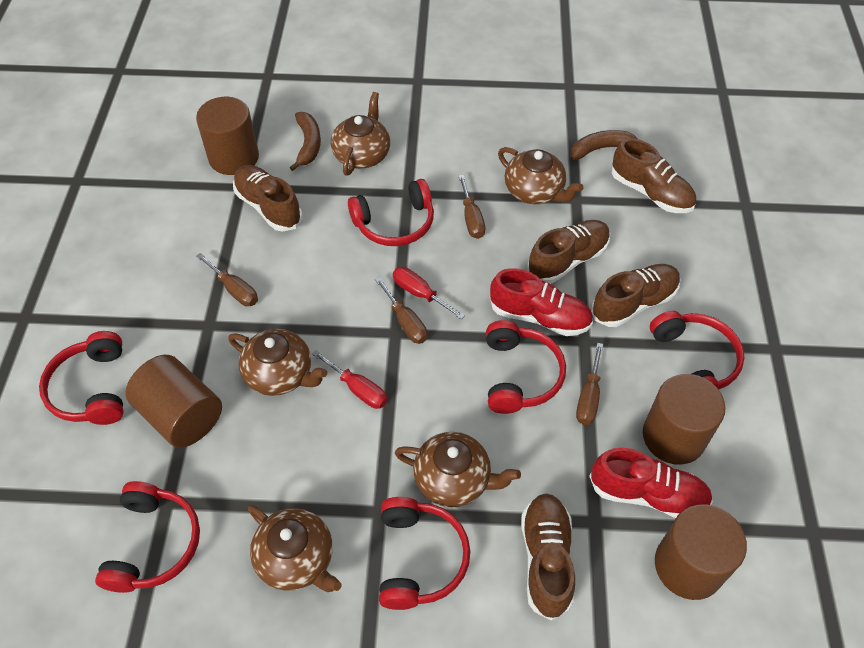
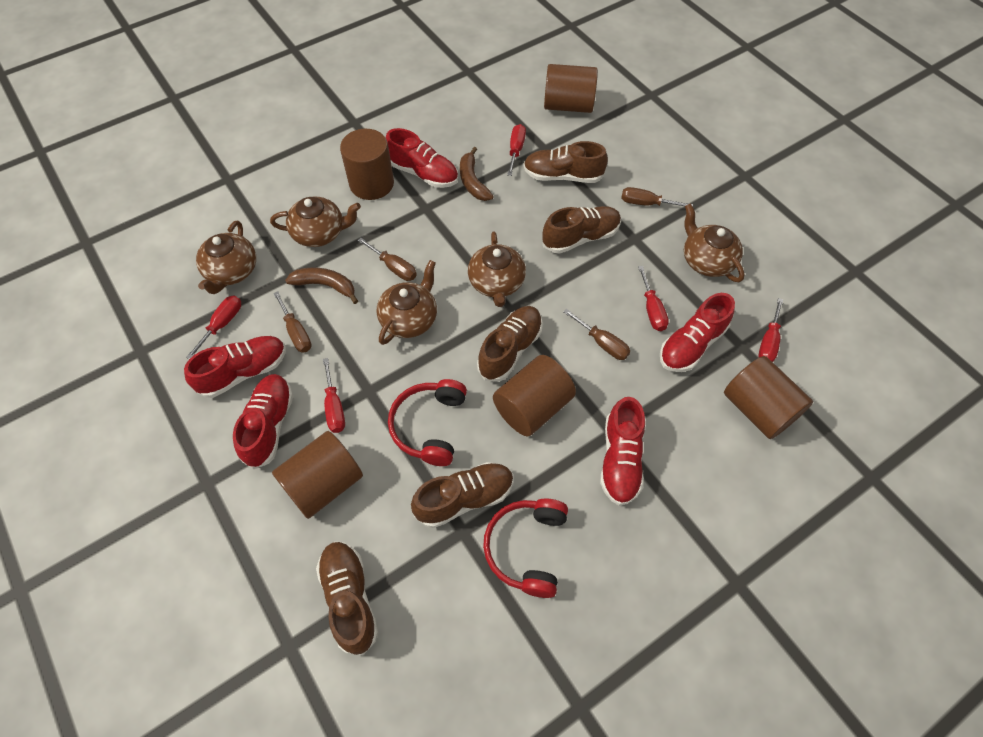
brown cylinder: [125,355,222,448] [196,97,259,175] [643,374,726,465] [655,504,747,600] = 4 -> [272,431,363,519] [340,129,394,200] [493,355,576,436] [544,64,598,113] [724,356,813,439] = 5
red headphones: [39,331,123,425] [95,481,200,593] [348,179,434,246] [379,497,470,610] [486,320,566,414] [650,311,744,390] = 6 -> [388,379,467,466] [483,499,568,598] = 2
red screwdriver: [312,350,387,409] [393,267,465,319] = 2 -> [186,296,241,359] [323,358,345,433] [507,124,526,176] [638,266,669,331] [758,298,783,362] = 5
red shoe: [490,268,593,336] [589,448,713,518] = 2 -> [184,336,286,398] [233,374,293,469] [386,128,458,188] [600,397,645,506] [660,293,735,372] = 5

